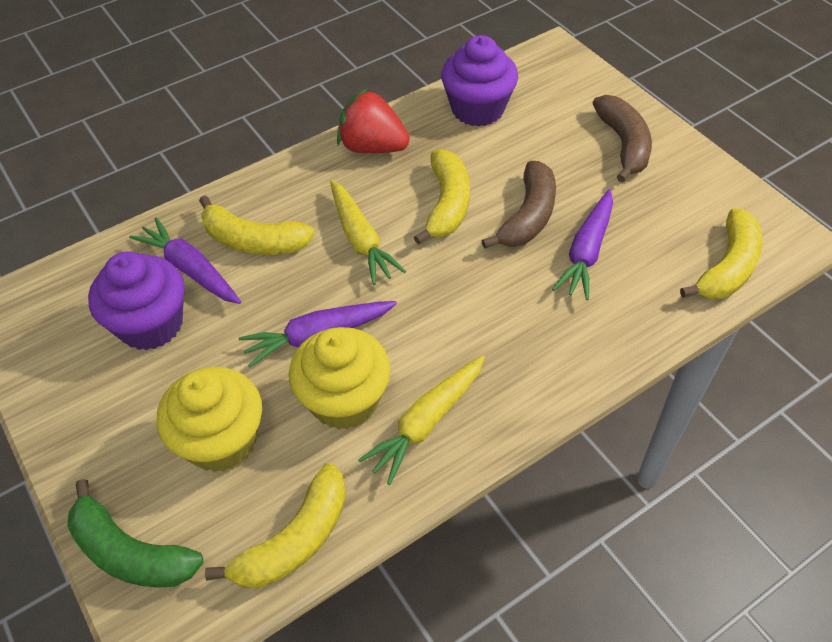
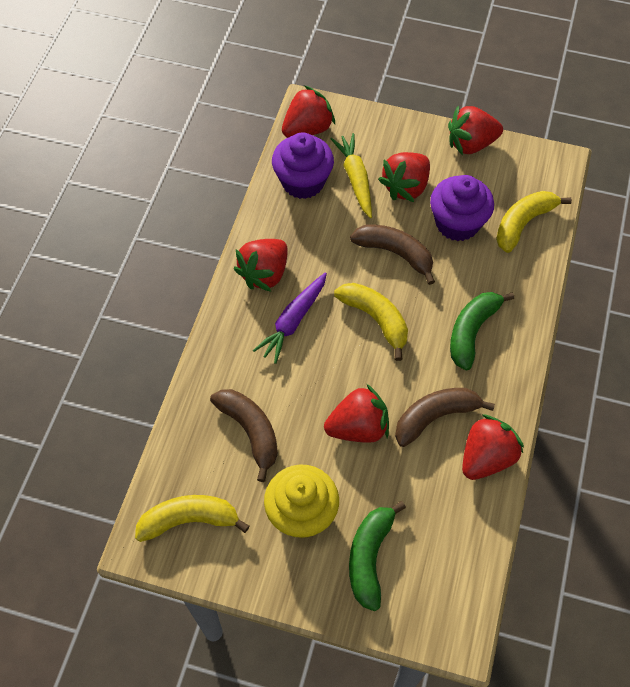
brown banana: [482,161,556,249] [593,95,652,183] = 2 -> [210,389,278,482] [350,225,435,285] [395,388,495,447] = 3
green banana: [67,479,204,588] = 1 -> [349,501,406,611] [450,292,514,370] = 2
purple carrot: [129,217,241,304] [239,301,397,367] [552,189,613,300] = 3 -> [253,273,327,364] = 1
red strawberry: [337,88,410,153] = 1 -> [233,239,287,292] [282,85,335,138] [324,384,389,443] [378,152,430,202] [448,106,503,156] [462,414,524,480] = 6
yellow banana: [199,195,315,255] [205,463,346,588] [414,149,470,244] [680,208,763,299] = 4 -> [135,495,250,542] [334,283,408,361] [496,191,572,253] = 3
yellow carrot: [330,180,406,285] [358,355,485,485] = 2 -> [331,133,372,218] = 1
yellow cupcake: [156,367,262,472] [289,327,391,430] = 2 -> [264,465,339,538] = 1

